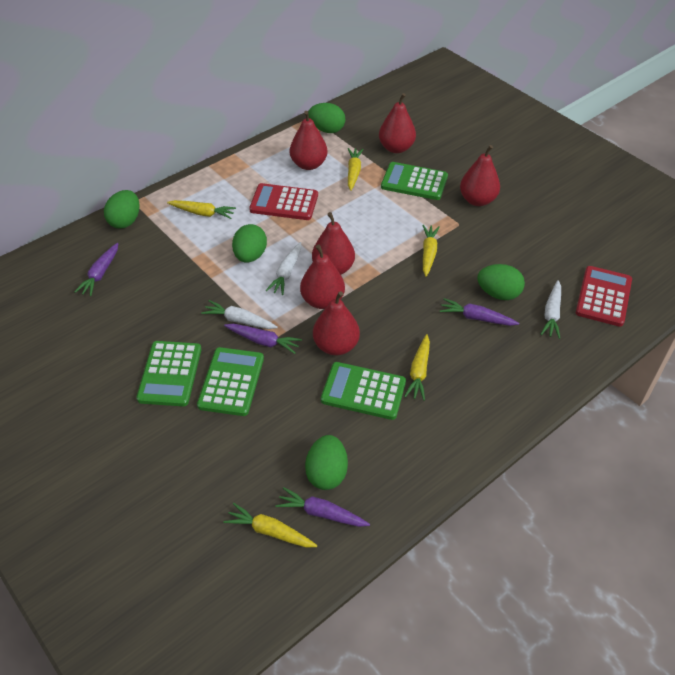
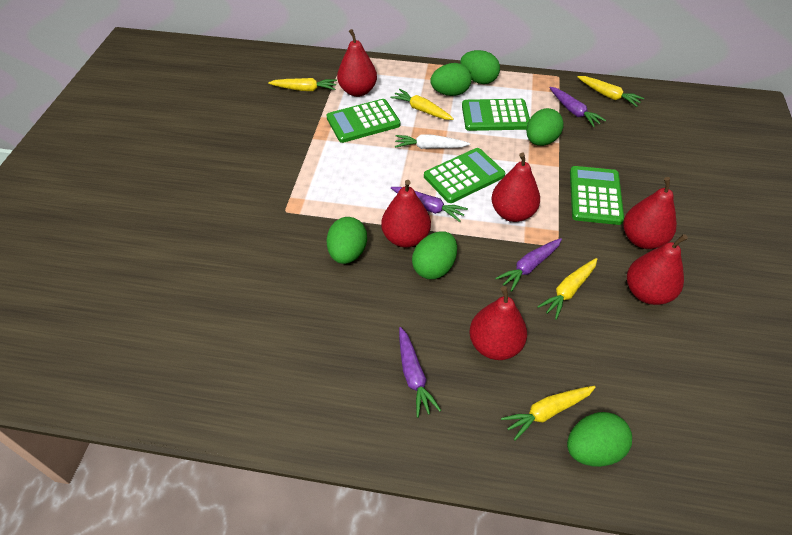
green egg: [104,190,139,229] [232,224,267,263] [305,435,348,490] [308,103,345,133] [477,264,525,300] = 5 -> [327,217,367,264] [412,231,457,279] [430,63,472,96] [460,50,500,84] [526,108,564,146] [567,412,632,467] = 6
red calculator: [249,183,318,220] [576,266,632,327] = 2 -> none = 0
white carrot: [201,300,278,329] [266,242,302,295] [540,280,561,339] = 3 -> [395,134,470,149] = 1

